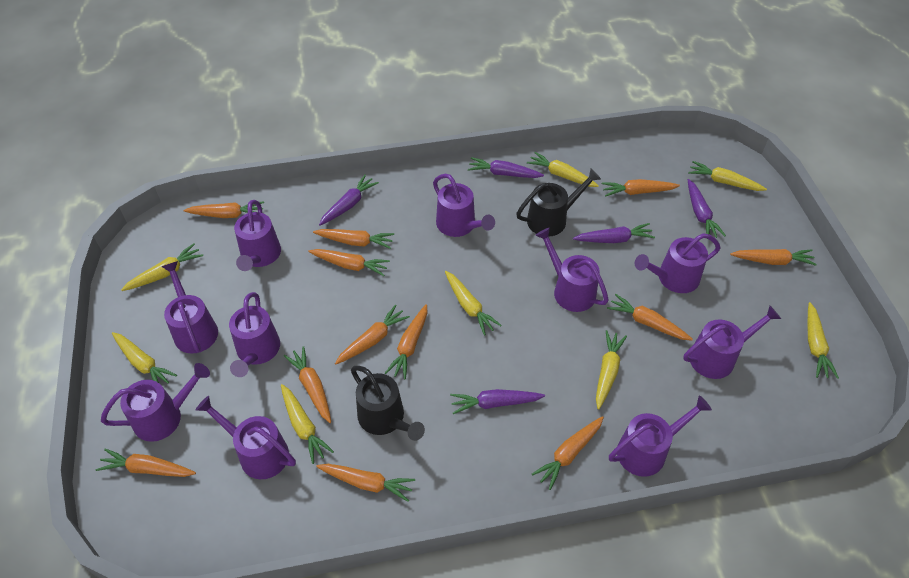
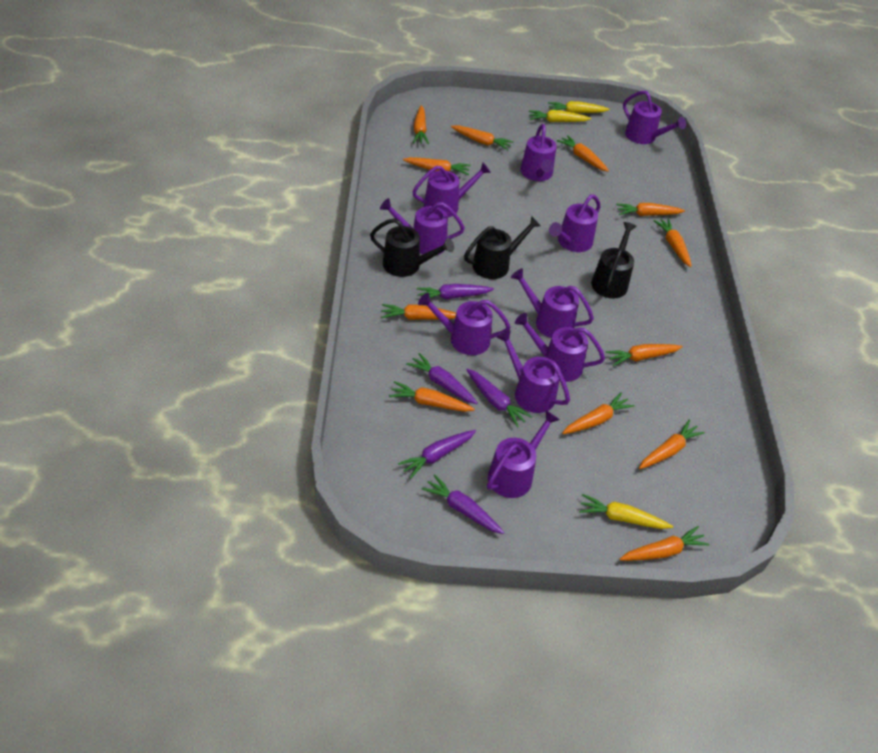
black watering can: [351,366,425,441] [516,169,601,236] = 2 -> [370,218,454,277] [464,216,541,279] [591,222,637,299] = 3
yellow carrot: [112,332,177,384] [121,244,203,291] [281,384,334,464] [445,271,502,336] [527,152,599,187] [596,330,627,410] [688,161,767,191] [807,302,839,379] = 8 -> [529,110,591,122] [548,101,610,113] [579,494,673,529] = 3

